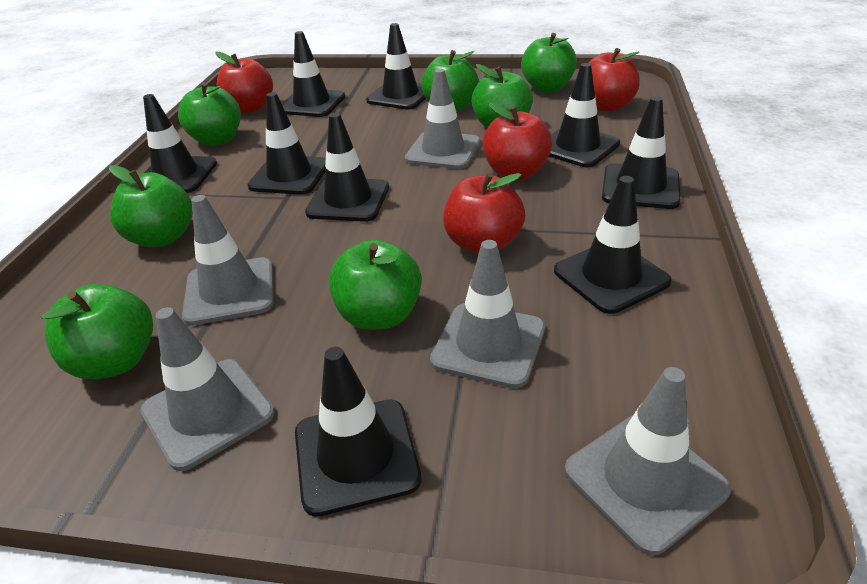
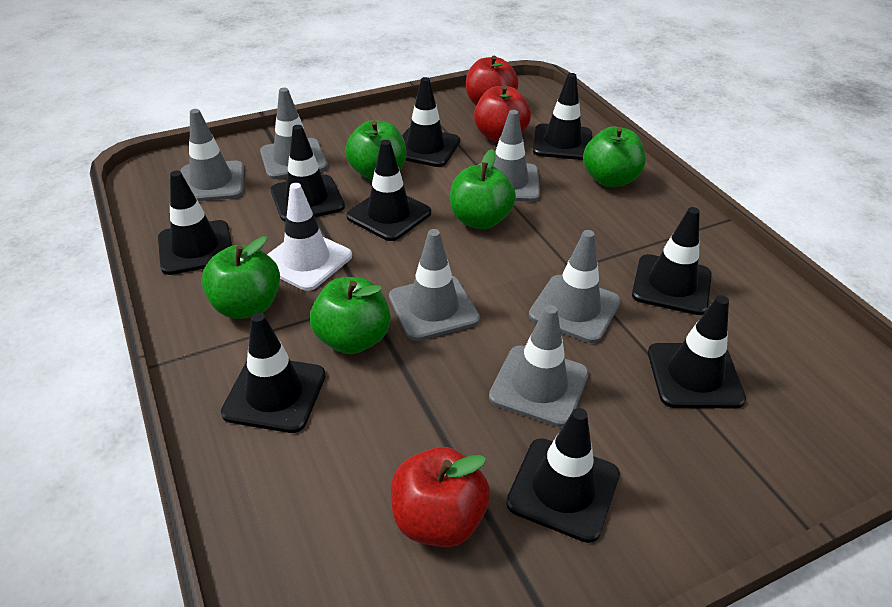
green apple: [41,284,153,379] [109,165,193,247] [178,82,241,146] [329,240,422,330] [421,50,479,111] [471,64,533,128] [521,33,577,92] = 7 -> [201,236,280,319] [310,277,391,354] [345,120,406,180] [450,149,516,229] [583,127,646,187] = 5
grey traffic cone: [140,307,275,471] [182,195,274,325] [405,69,481,169] [430,240,545,388] [564,367,731,555] = 5 -> [181,109,244,201] [260,88,328,179] [389,229,480,341] [479,110,540,202] [489,305,589,427] [529,230,621,343] = 6
red apple: [215,52,273,113] [443,173,525,254] [483,103,552,180] [589,48,640,112] = 4 -> [391,447,490,547] [466,55,519,105] [474,85,531,142] = 3
white traffic cone: none = 0 -> [267,183,352,291] = 1

